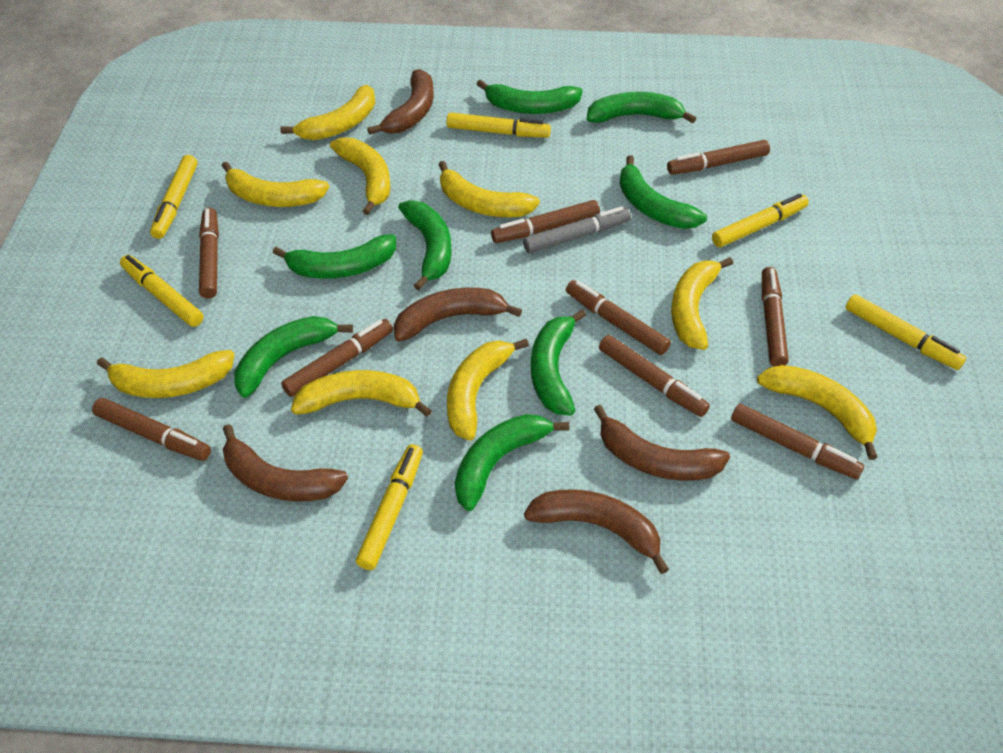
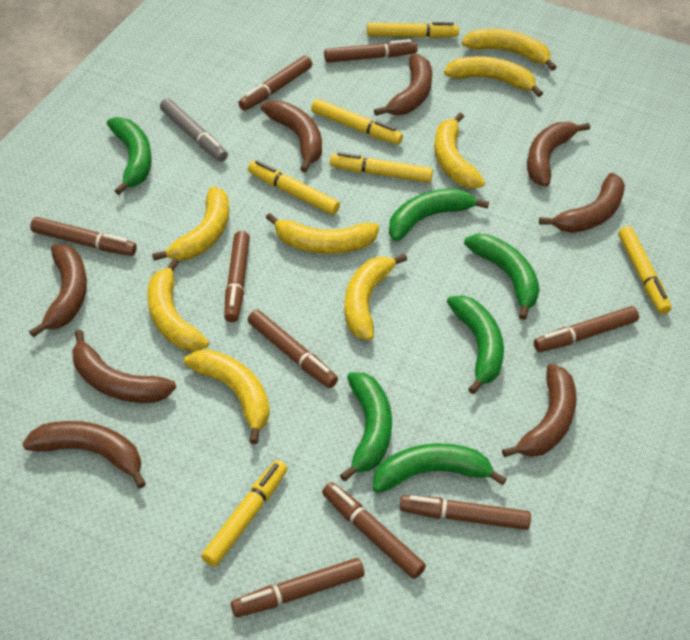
brown banana: [223,424,348,502] [367,69,434,135] [394,288,522,342] [524,489,669,574] [594,405,730,481] = 5 -> [22,421,146,488] [29,244,87,338] [72,330,176,403] [261,101,322,173] [374,54,432,116] [502,363,577,457] [527,122,590,187] [539,173,625,233] = 8
green banana: [234,316,353,398] [273,234,396,279] [398,200,452,290] [455,414,569,511] [477,79,583,114] [531,309,586,415] [587,92,696,123] [619,155,707,229] = 8 -> [107,117,152,195] [340,372,392,481] [373,443,507,493] [389,189,489,241] [447,295,504,394] [464,234,540,320] = 6
yellow banana: [97,350,234,398] [222,161,329,207] [280,85,375,140] [291,370,432,417] [330,138,390,215] [438,161,540,217] [447,339,529,440] [671,257,733,350] [757,365,877,460] = 9 -> [147,258,209,351] [152,186,229,261] [184,349,270,444] [266,213,379,254] [344,254,407,341] [434,113,485,188] [444,56,543,97] [462,29,557,71] = 8

